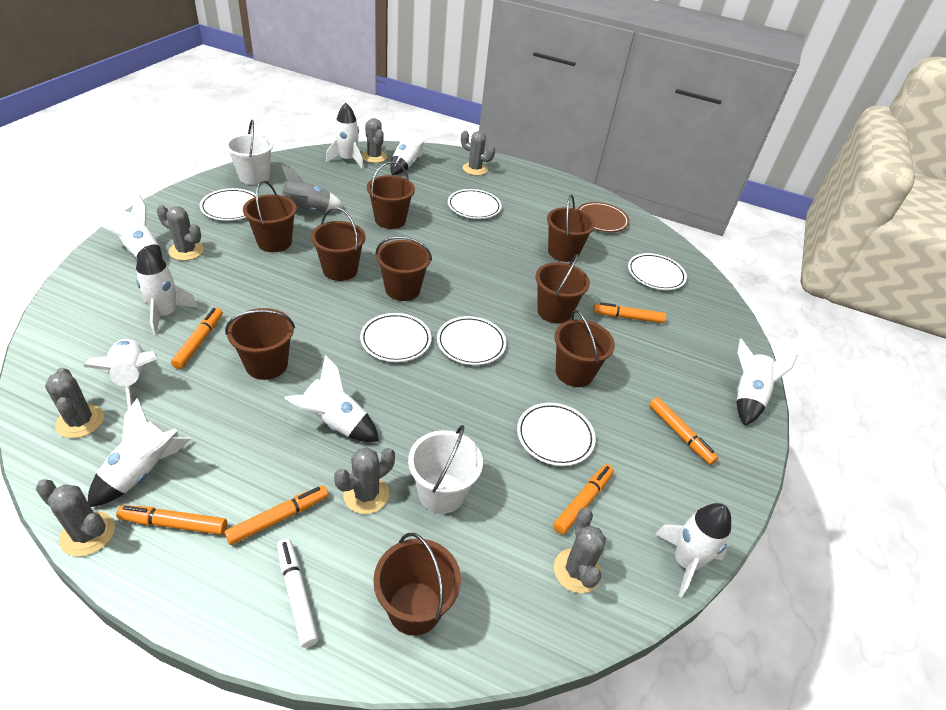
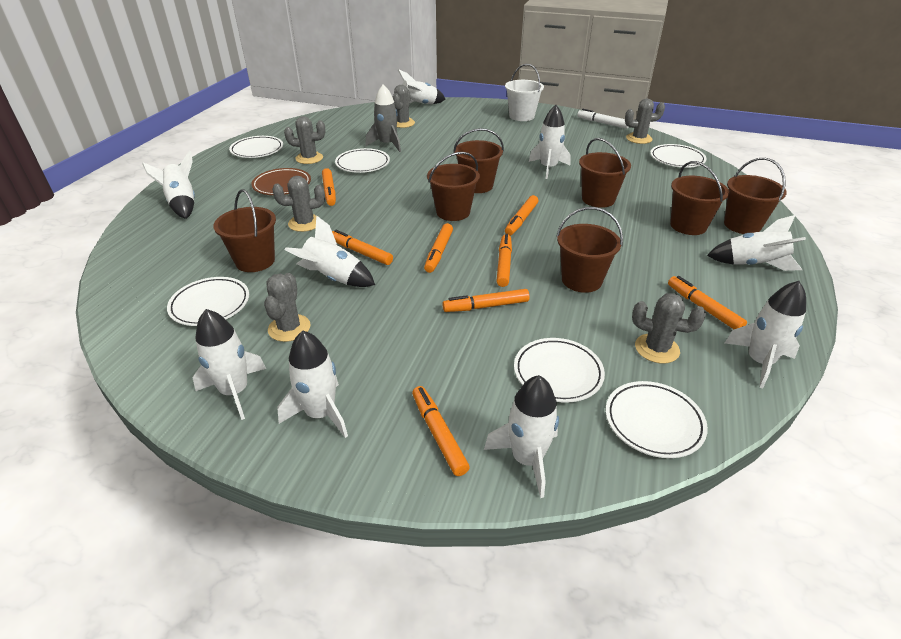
brown bucket: [225,308,295,380] [243,180,297,252] [311,207,366,281] [367,161,415,229] [373,533,461,636] [375,236,432,301] [536,254,590,324] [547,194,595,262] [554,310,615,387] = 9 -> [213,189,276,272] [427,152,480,221] [453,128,504,193] [556,207,623,293] [579,138,631,208] [670,161,729,235] [724,158,787,234] = 7
grey cactus: [36,479,115,556] [45,368,104,438] [157,205,204,261] [334,447,395,514] [362,118,387,163] [461,131,495,175] [554,508,606,593] = 7 -> [264,273,311,342] [272,176,325,232] [284,116,325,164] [393,85,415,128] [625,99,665,144] [632,293,706,363] = 6
orange marker: [116,505,227,535] [171,308,223,369] [224,485,328,545] [553,464,614,534] [593,302,666,323] [649,397,718,465] = 6 -> [322,168,336,206] [332,230,393,265] [412,386,470,476] [424,223,453,273] [442,289,530,312] [497,234,512,287] [505,195,538,236] [668,276,747,329] = 8
white bucket: [225,120,273,185] [408,425,483,514] = 2 -> [505,64,544,121] = 1

